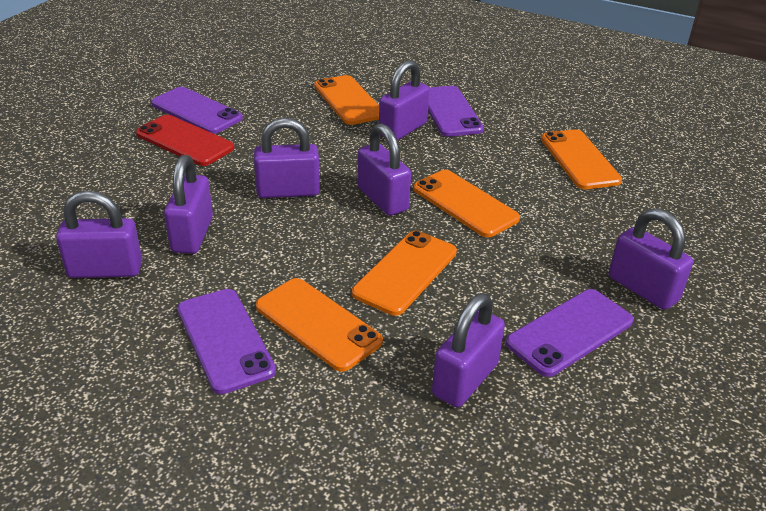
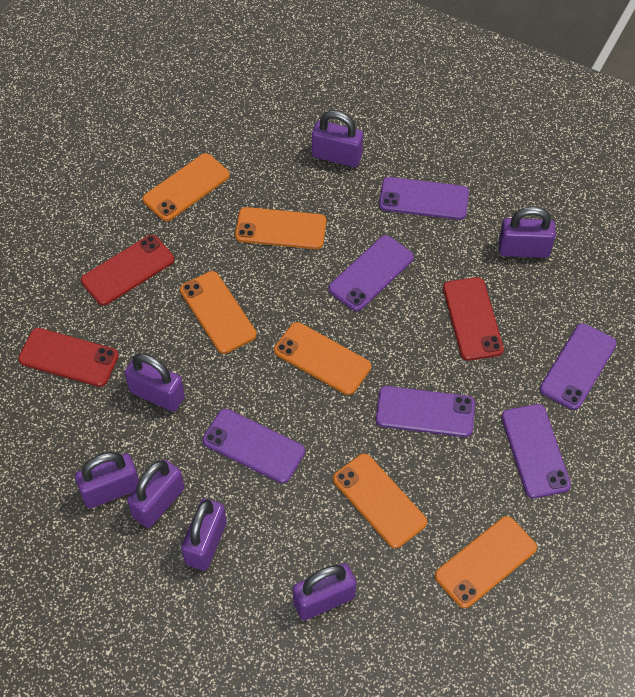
orange phone: [256,278,383,372] [314,75,379,125] [352,231,457,316] [413,170,520,237] [541,129,622,189] = 5 -> [143,153,230,221] [180,271,257,354] [235,207,326,249] [274,322,371,395] [333,453,427,549] [435,516,537,608] = 6
purple phone: [151,87,243,134] [177,289,276,394] [428,86,484,137] [506,289,634,377] = 4 -> [203,409,305,483] [328,235,414,311] [376,386,475,437] [379,177,469,220] [502,404,571,498] [540,323,617,410] = 6
red phone: [136,115,234,166] = 1 -> [18,328,119,387] [81,235,174,306] [443,277,504,361] = 3

